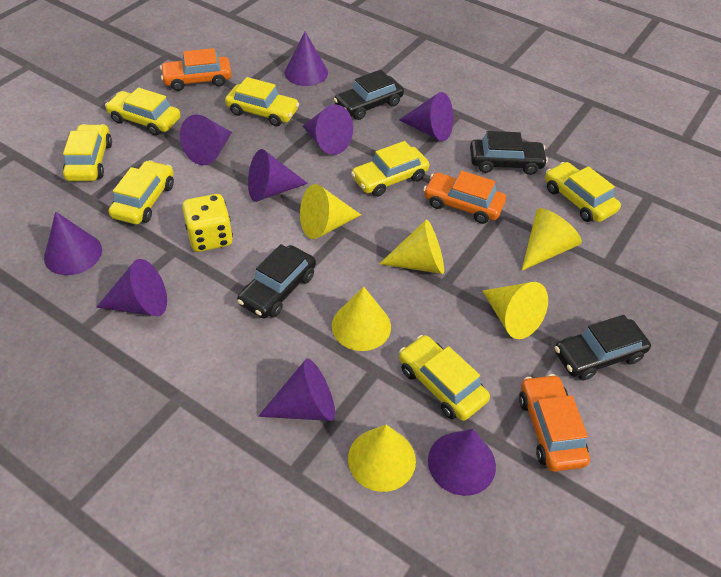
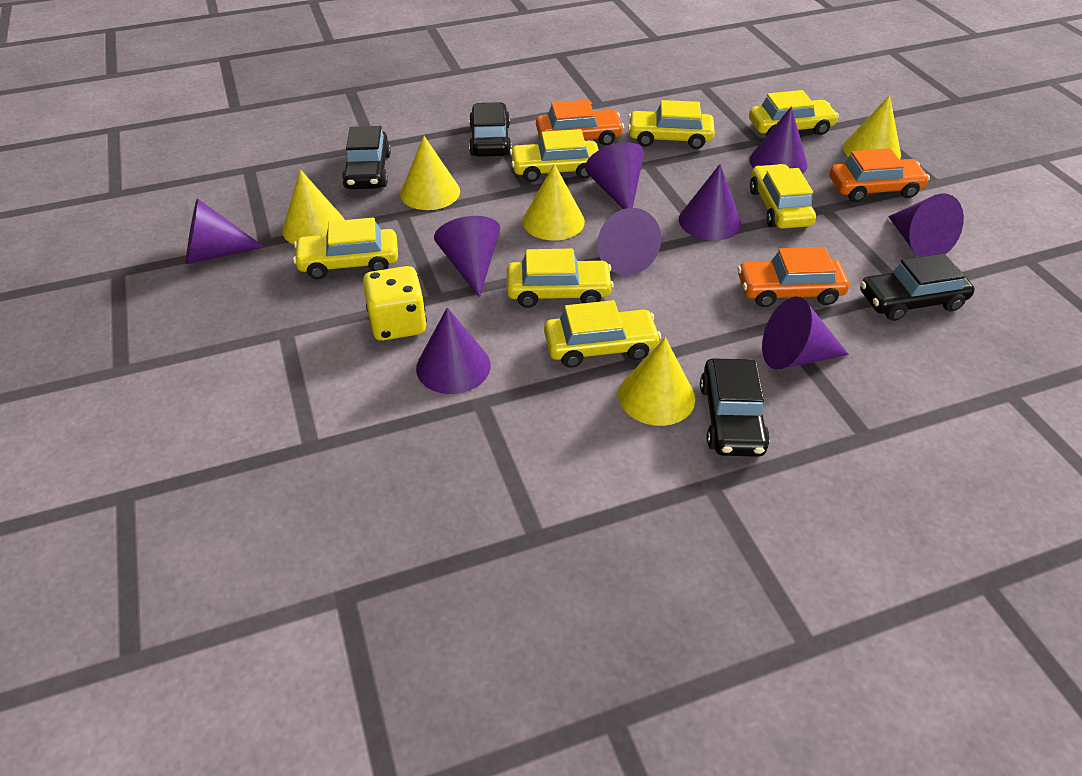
yellow cone: [300,184,361,239] [332,286,391,351] [348,425,416,492] [379,220,444,274] [483,282,548,339] [522,208,582,271] = 6 -> [282,170,345,244] [400,136,460,210] [522,164,585,241] [618,337,695,426] [843,95,901,160] = 5

